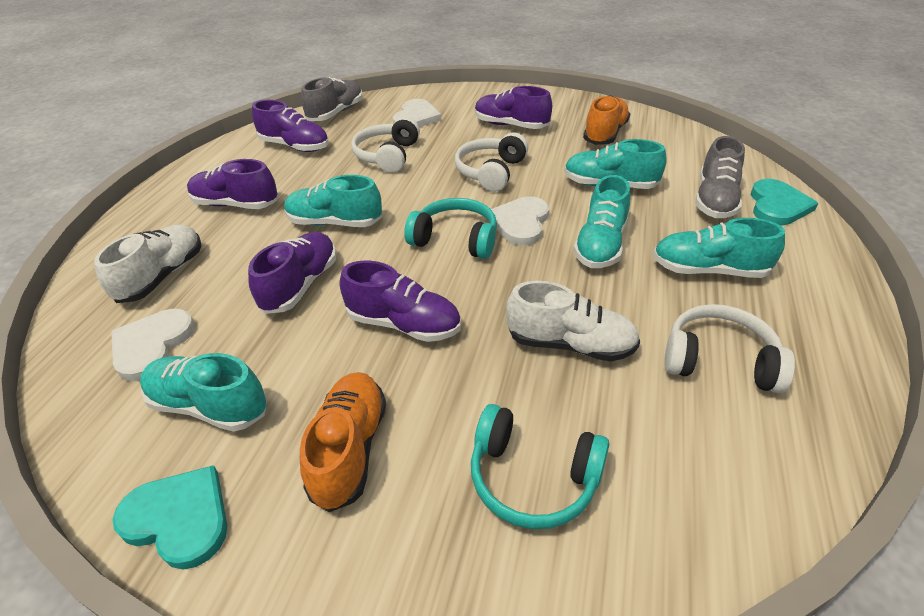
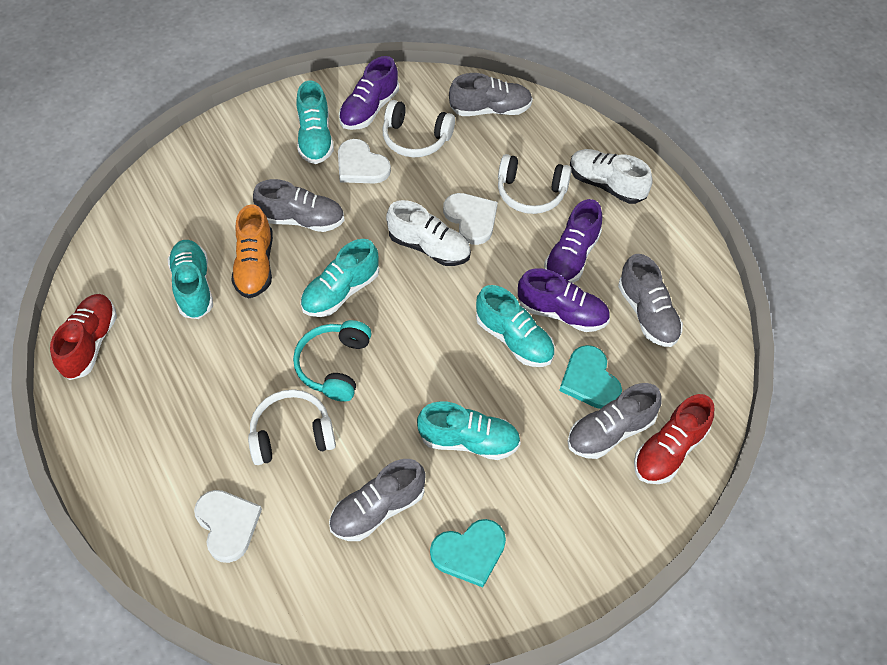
grey shoe: [301,77,363,121] [695,136,745,218] = 2 -> [253,179,345,232] [329,459,426,541] [449,73,533,116] [567,383,662,459] [618,254,683,347] = 5
orange shoe: [300,372,386,512] [583,95,630,145] = 2 -> [231,204,273,298] = 1
purple shoe: [187,159,277,209] [248,232,337,314] [252,100,329,152] [340,261,461,342] [475,86,552,129] = 5 -> [339,56,399,130] [518,268,610,332] [544,199,602,283] = 3
red shoe: none = 0 -> [50,294,117,380] [634,394,714,484] = 2
turquoise headphones: [404,198,497,259] [471,404,610,529] = 2 -> [293,320,371,402] = 1

